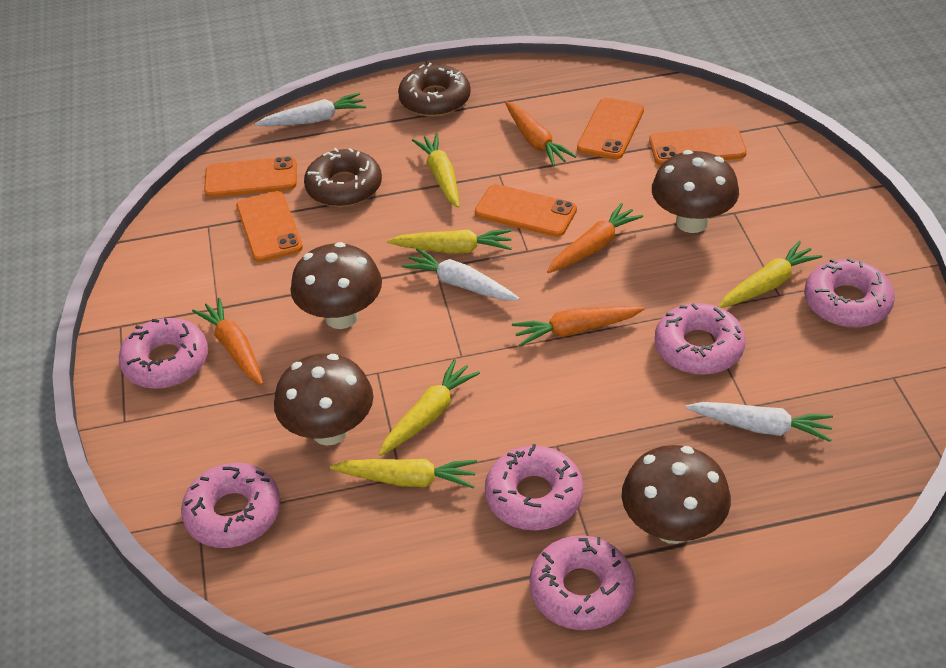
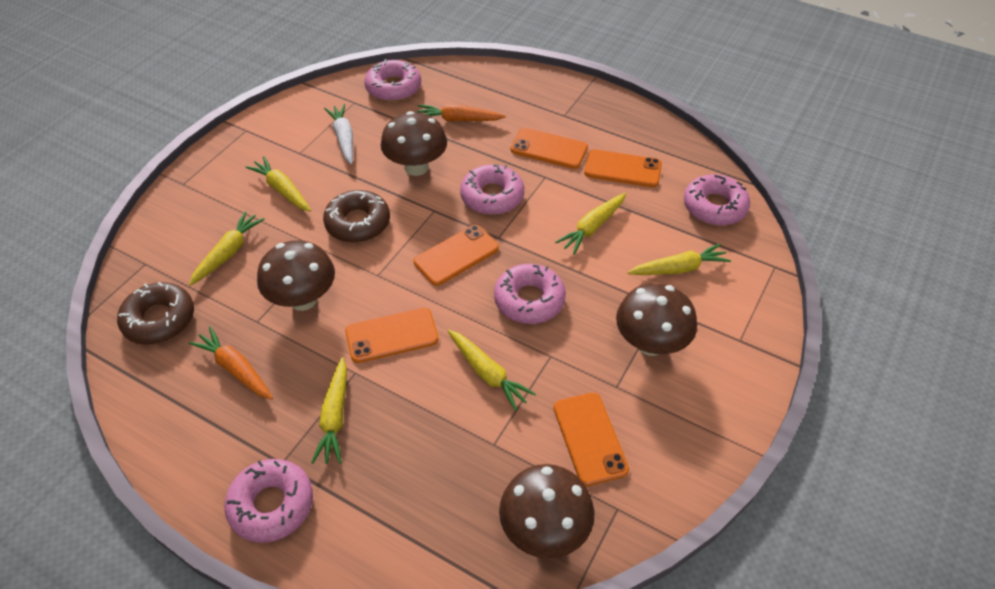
orange carrot: [192,298,264,385] [505,101,577,167] [512,306,644,347] [547,203,643,273] = 4 -> [189,326,273,400] [417,104,506,121] = 2
pink donut: [119,318,208,389] [181,463,281,548] [485,444,584,530] [529,535,635,630] [655,303,745,375] [804,258,895,327] = 6 -> [224,459,313,543] [364,59,421,102] [460,164,524,215] [494,264,566,324] [684,174,750,226] = 5
white carrot: [255,92,366,126] [402,248,520,301] [686,402,833,442] = 3 -> [324,104,353,165] = 1
yellow carrot: [330,459,477,489] [379,359,480,456] [387,229,512,253] [412,133,459,208] [718,241,822,308] = 5 -> [189,211,265,286] [245,156,311,212] [311,357,347,464] [448,330,536,411] [555,193,626,255] [627,243,731,275] = 6

